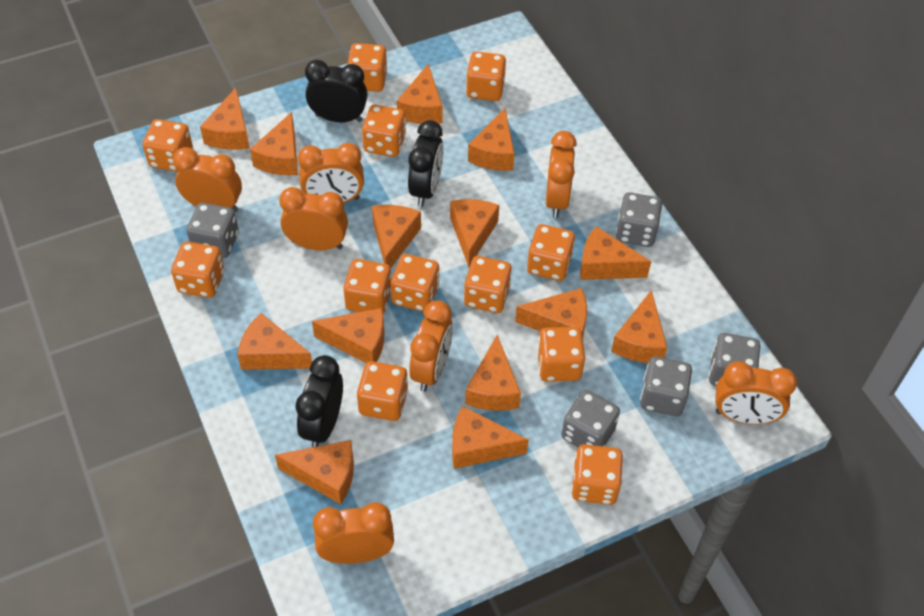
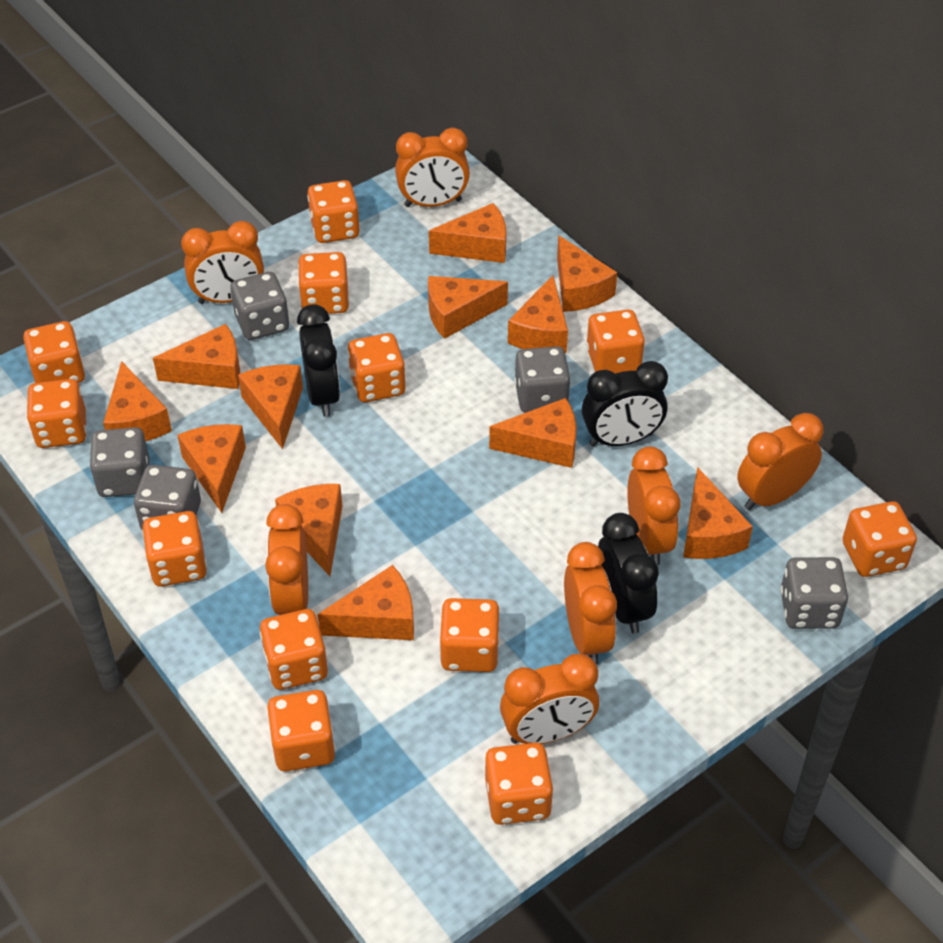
orange cheese: [200,88,250,150] [237,313,312,370] [250,112,298,175] [275,440,354,504] [312,308,384,363] [372,205,421,268] [397,64,442,124] [450,199,499,267] [452,406,529,469] [465,335,521,411] [468,108,515,171] [515,288,587,335] [580,226,651,280] [611,290,667,363] = 14 -> [103,361,172,441] [153,324,240,389] [177,424,246,513] [238,364,303,449] [275,484,342,576] [317,565,414,640] [428,276,508,339] [429,203,506,263] [489,398,576,468] [508,275,568,353] [557,235,617,312] [683,467,753,559] = 12

